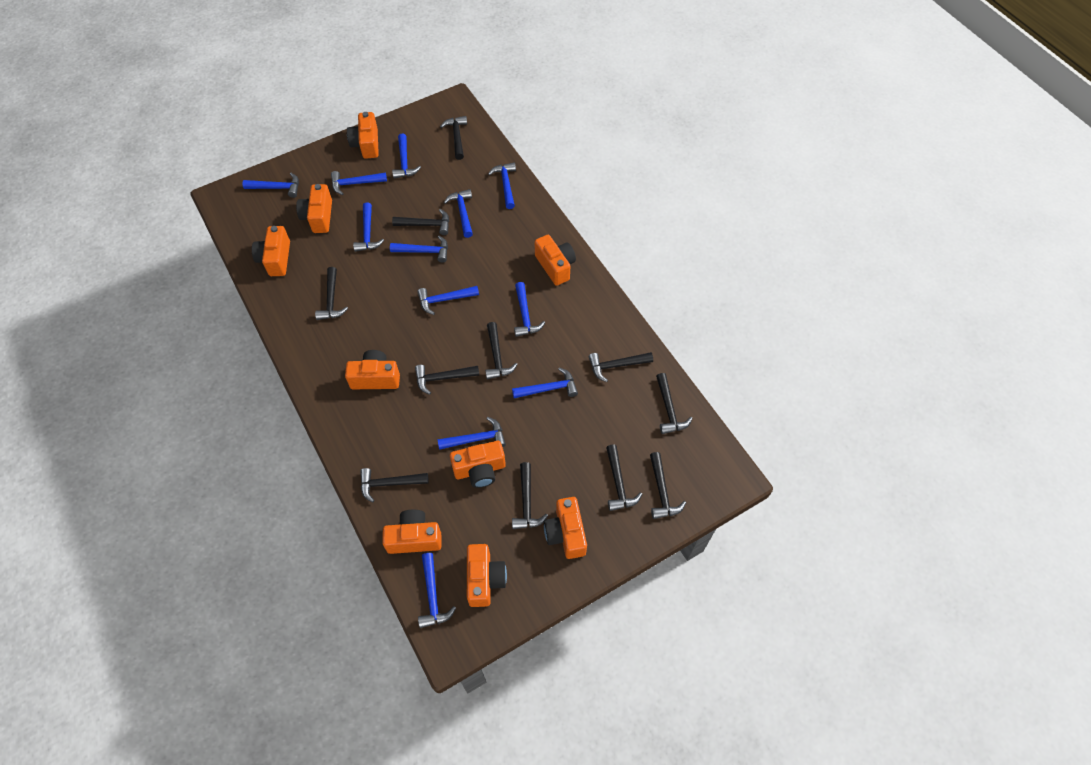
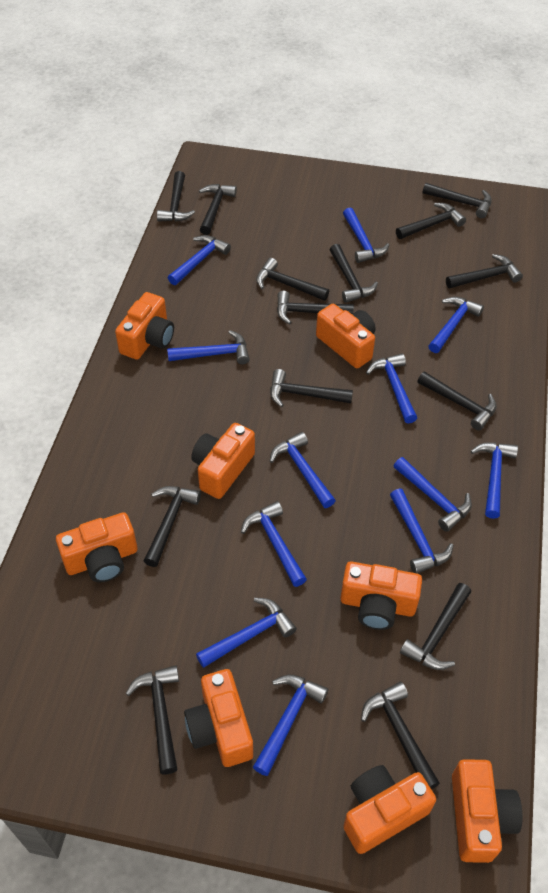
black hammer: [315,267,348,320] [360,468,429,503] [392,209,449,235] [415,365,479,395] [440,116,467,160] [485,322,518,380] [512,462,548,529] [588,352,653,382] [606,444,642,511] [650,452,686,519] [656,373,693,434] = 11 -> [126,665,179,774] [144,486,201,567] [157,171,195,222] [199,184,237,235] [256,258,329,301] [270,369,353,407] [277,291,354,325] [330,244,378,303] [361,682,440,789] [396,203,466,239] [400,583,471,670] [417,371,497,430] [423,183,492,218] [446,254,523,288] = 14
orange camera: [252,226,290,276] [296,184,332,233] [345,350,400,389] [347,112,379,159] [382,510,442,554] [450,441,506,488] [467,544,507,607] [535,235,576,286] [544,497,587,559] = 9 -> [56,512,138,582] [115,292,174,360] [184,669,253,767] [191,423,255,499] [316,304,376,368] [340,561,422,630] [343,765,436,854] [452,759,523,863] = 8

